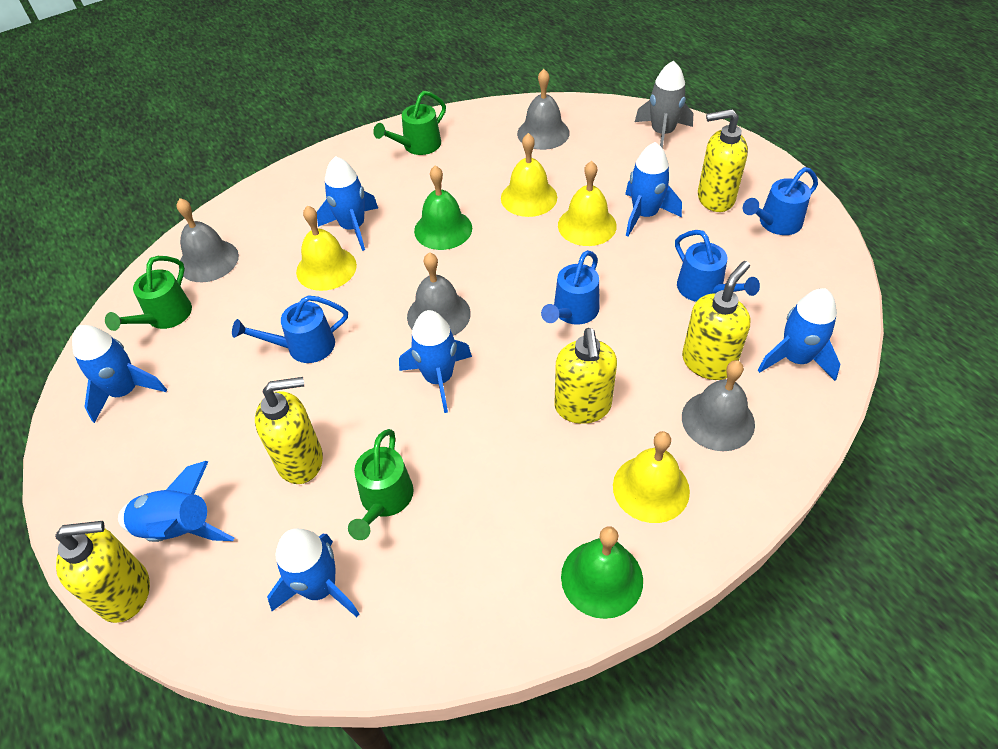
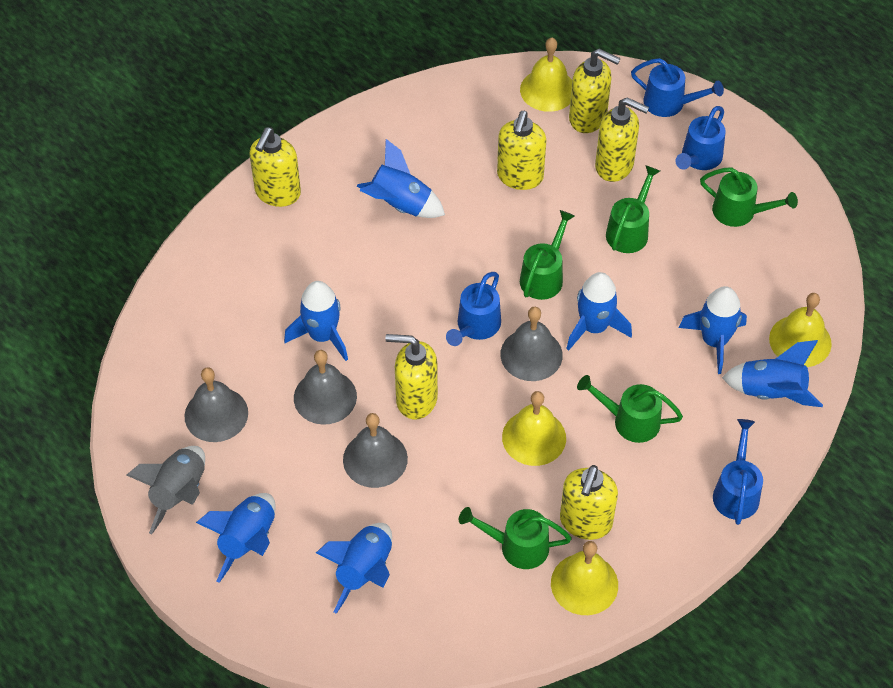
green bell: [414,166,472,250] [561,526,643,619] = 2 -> none = 0
green watering can: [105,256,192,331] [348,429,414,540] [373,91,446,155] = 3 -> [459,507,572,569] [520,210,575,300] [577,375,683,443] [606,165,660,253] [700,167,798,227] = 5
yellow soap dispenser: [55,521,150,623] [255,377,323,484] [554,328,617,424] [682,261,751,380] [698,109,748,212] = 5 -> [250,127,301,207] [385,334,438,420] [497,111,546,190] [560,465,618,540] [569,49,621,133] [595,97,649,182] = 6

